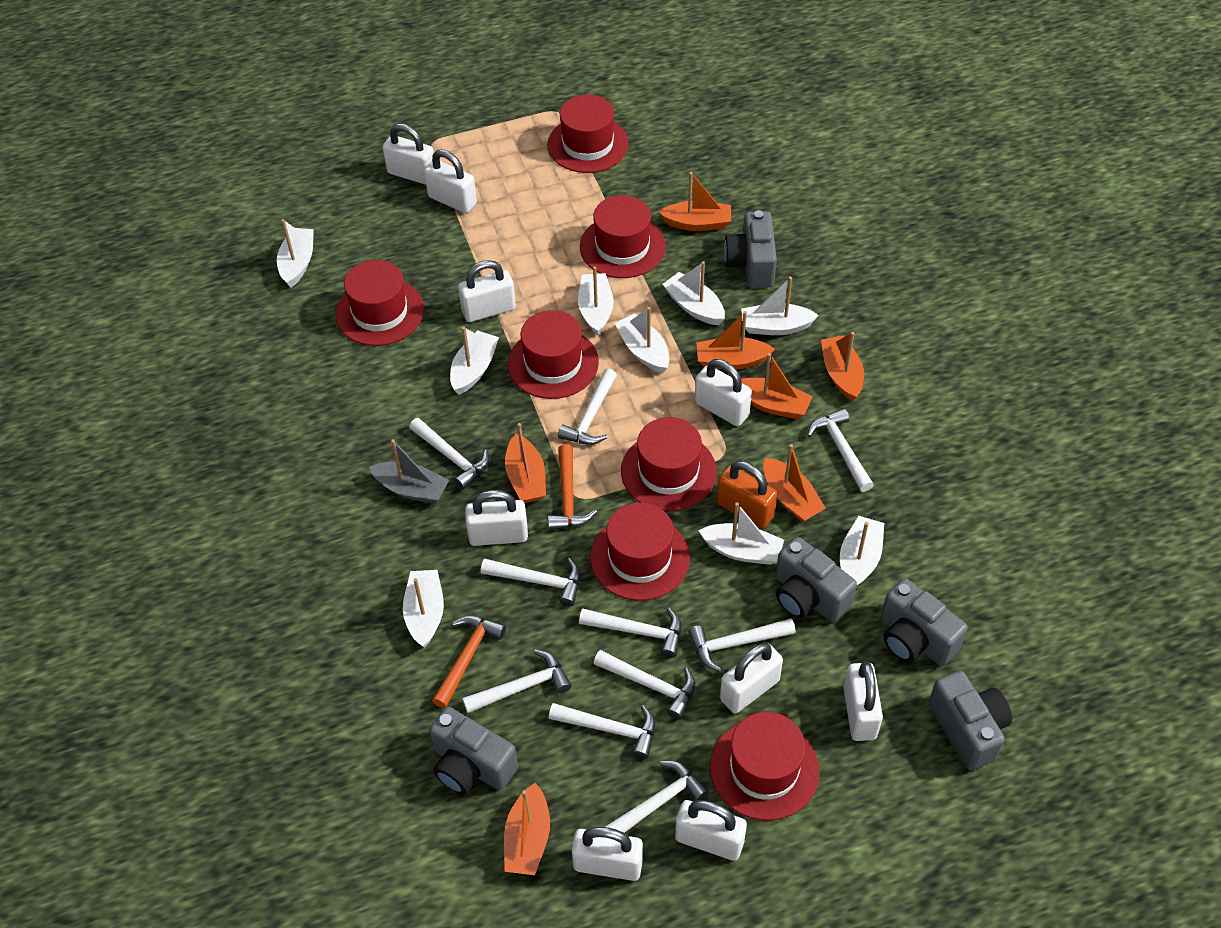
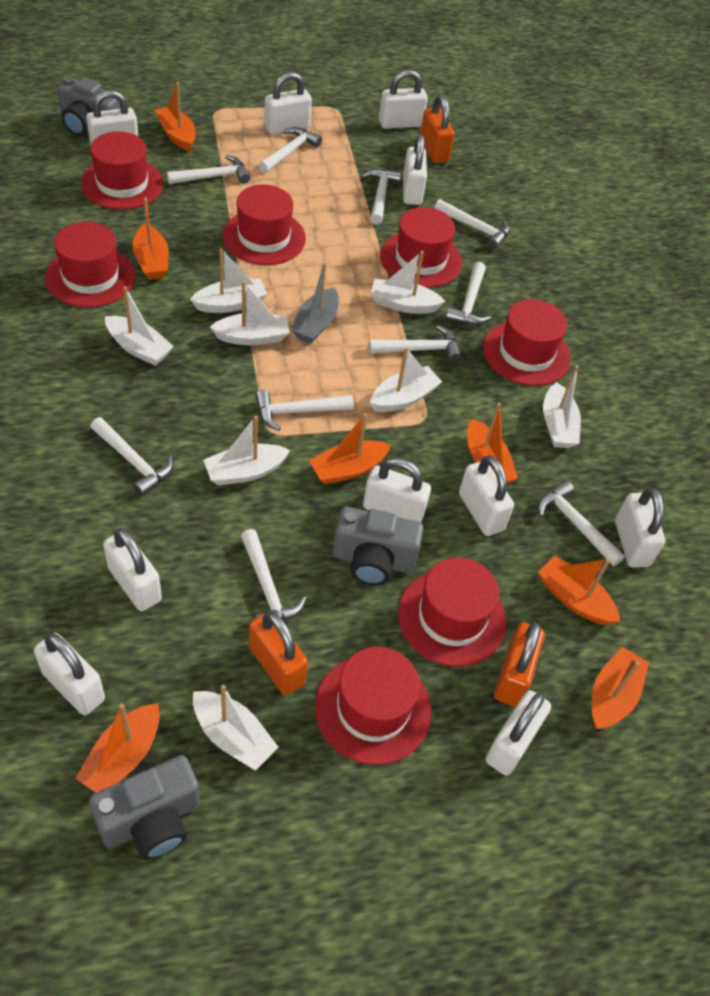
grey camera: [429,707,518,794] [724,210,777,288] [776,537,857,623] [881,578,968,666] [928,671,1012,771] = 5 -> [57,78,121,136] [89,755,200,860] [333,507,423,585] = 3
orange hammer: [432,616,506,708] [548,444,597,530] = 2 -> none = 0
orange padlock: [717,461,778,529] = 1 -> [249,611,308,696] [420,95,455,163] [494,622,545,707] = 3
white boat: [277,219,314,287] [403,570,444,648] [450,327,499,394] [578,266,614,335] [615,307,670,373] [663,261,725,325] [698,502,784,565] [741,277,819,335] [840,516,884,585] = 9 -> [105,286,174,366] [190,248,267,313] [193,685,279,771] [203,416,290,486] [210,281,289,345] [370,347,442,412] [371,251,445,314] [543,365,581,448] = 8
white padlock: [383,124,434,185] [424,149,477,213] [458,260,516,322] [465,490,528,546] [572,827,643,881] [675,800,747,861] [695,359,752,426] [720,643,783,713] [844,661,883,741] = 9 -> [34,633,105,715] [86,90,138,145] [103,528,162,611] [264,72,312,135] [363,458,431,523] [379,70,428,129] [403,135,427,205] [459,455,514,536] [485,690,551,776] [615,488,665,568] = 10

